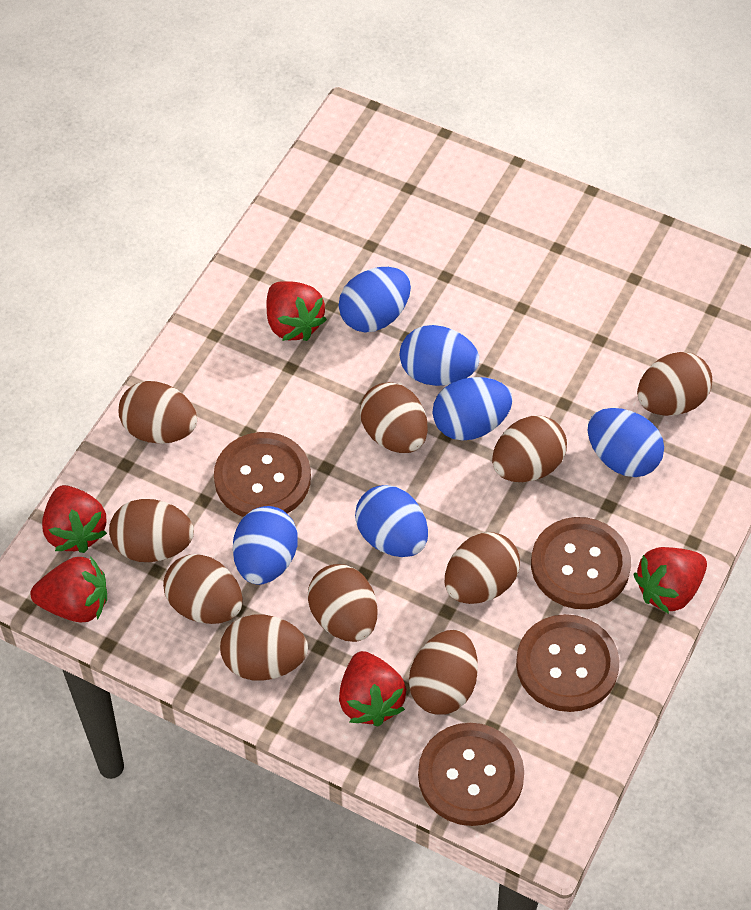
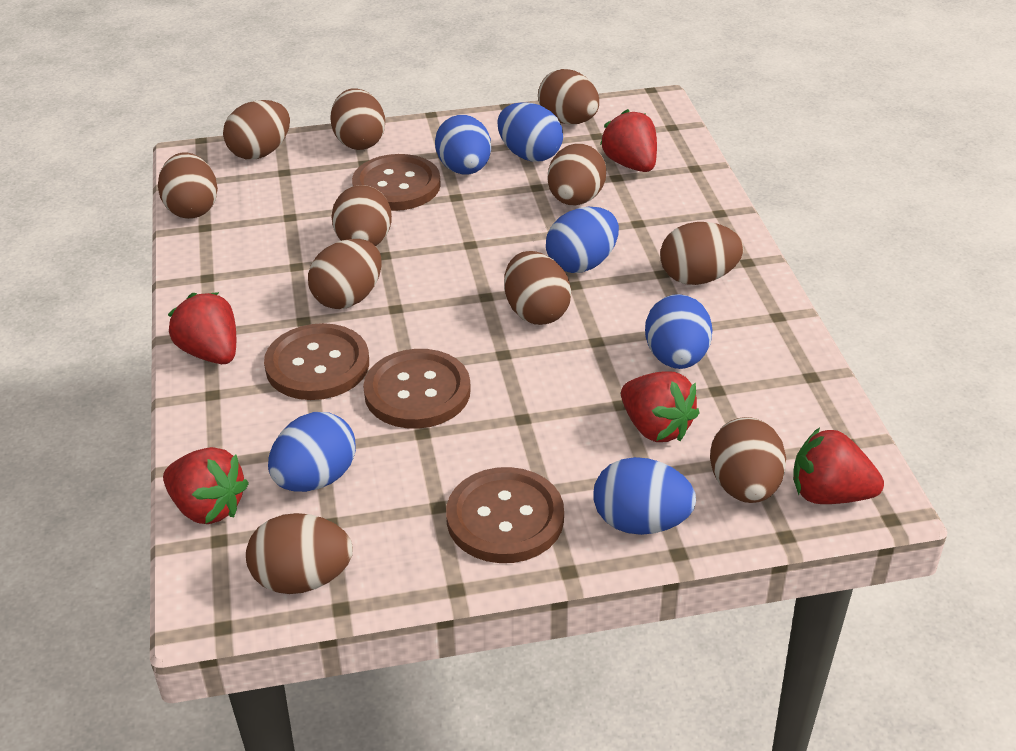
brown egg: [109,499,194,562] [118,381,197,444] [163,554,243,624] [220,615,308,681] [308,564,378,642] [360,382,428,453] [409,630,478,715] [445,532,520,604] [492,416,567,482] [637,352,712,416] = 10 -> [158,152,218,219] [223,100,290,159] [246,513,353,594] [308,239,382,309] [330,88,385,150] [332,185,392,246] [504,251,571,325] [538,69,599,125] [548,143,606,205] [660,222,744,285] [710,417,786,503] = 11

